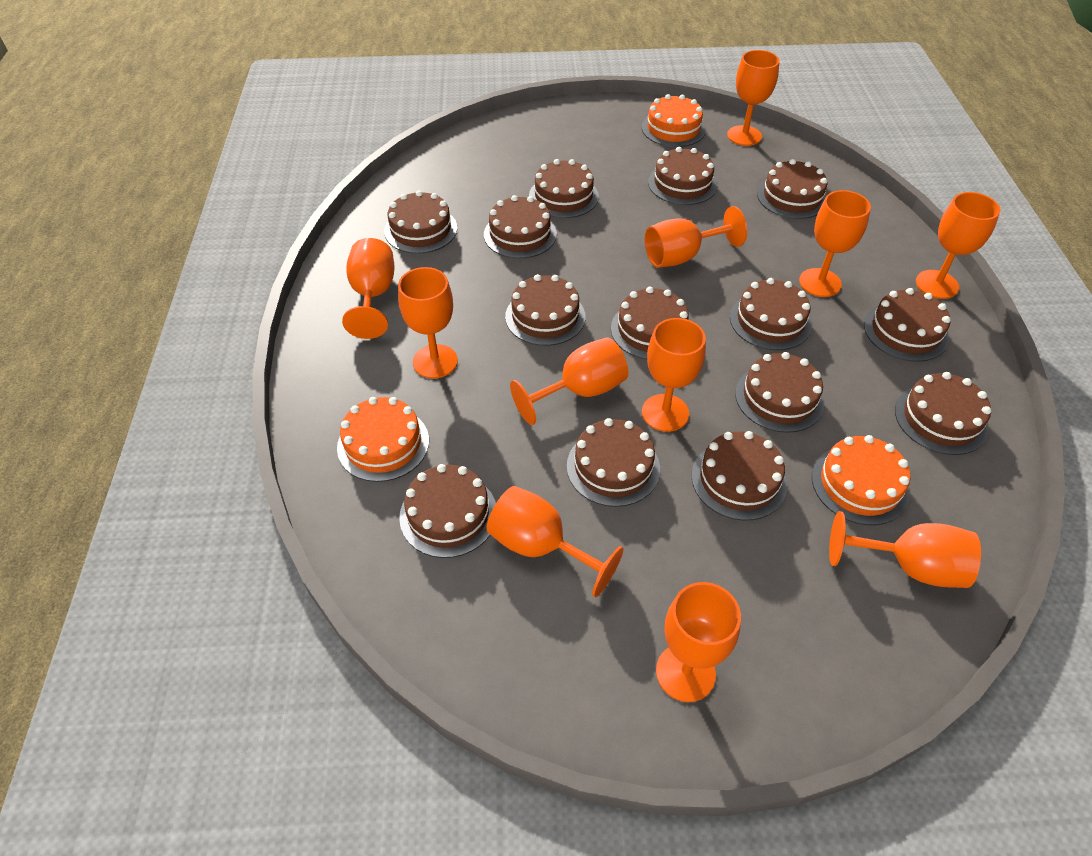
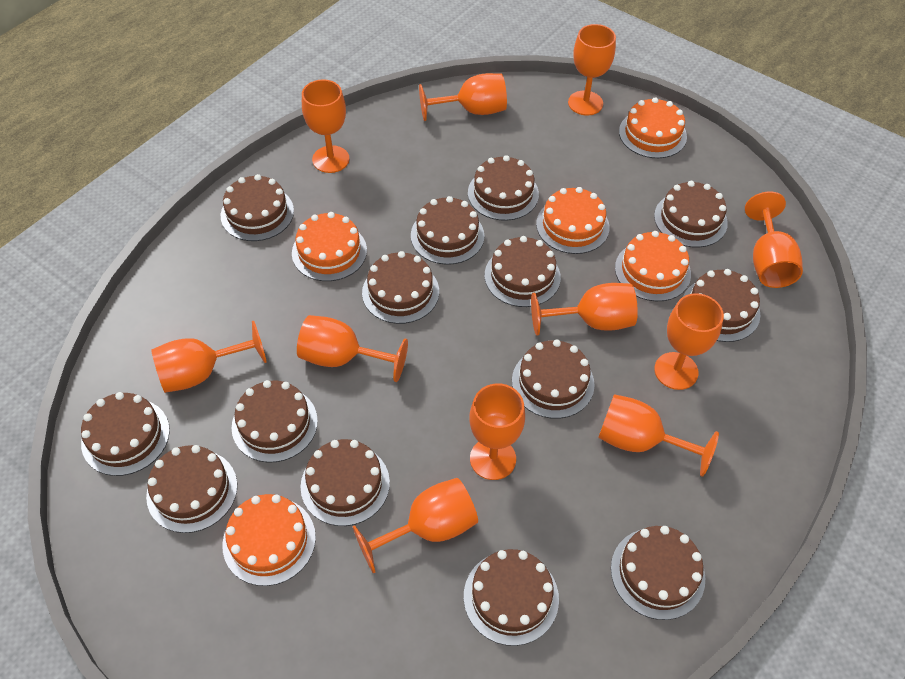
orange cake: [337,397,429,482] [642,94,706,147] [812,435,911,525] = 3 -> [222,494,316,586] [292,212,367,281] [536,187,609,254] [615,231,691,301] [619,97,687,158] = 5

